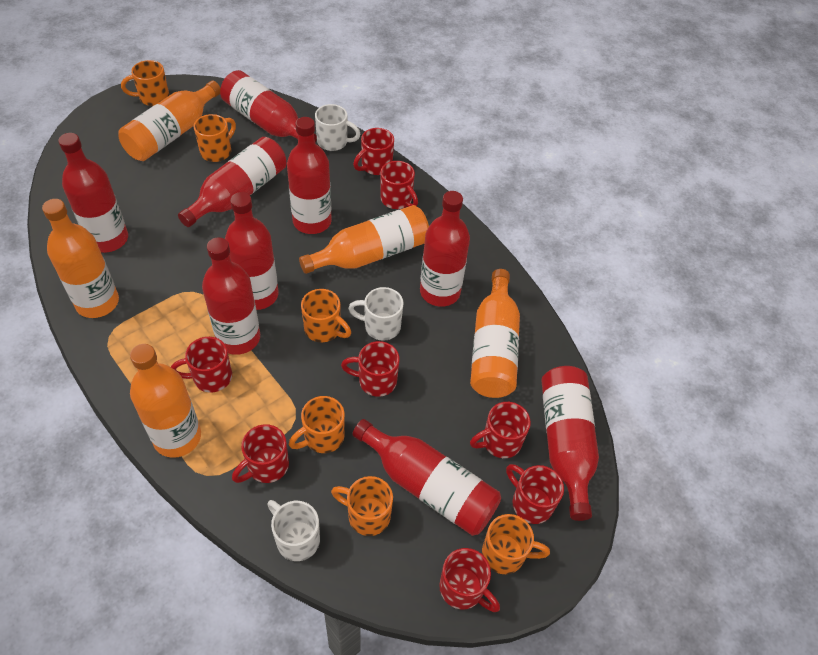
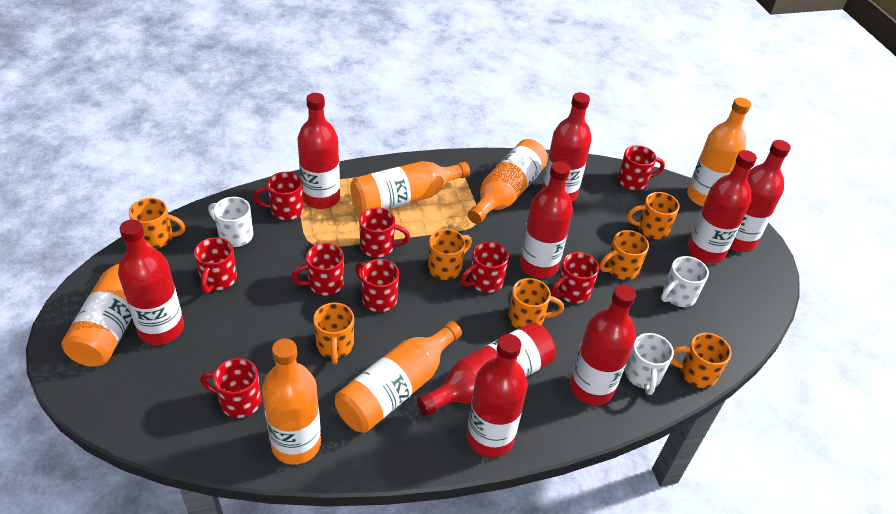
orange bottle: [42,199,119,318] [118,81,221,161] [130,344,201,458] [299,205,429,274] [470,269,520,398] = 5 -> [62,242,152,367] [262,339,321,465] [335,321,462,433] [350,161,470,214] [468,139,548,224] [687,97,751,207] = 6
orange mug: [121,60,169,106] [194,114,236,162] [289,396,345,453] [301,289,351,342] [331,476,393,536] [482,514,550,574] = 6 -> [129,198,185,249] [313,303,354,364] [428,229,472,280] [508,278,564,329] [600,230,649,280] [627,192,680,239] [671,333,731,388] = 7
red mug: [171,337,232,393] [232,424,289,483] [341,341,399,397] [353,128,394,175] [380,161,418,209] [439,548,500,612] [470,402,531,458] [506,464,564,524] = 8 -> [194,237,237,294] [200,358,261,418] [253,172,304,220] [291,243,344,295] [355,259,399,312] [359,207,410,258] [460,241,509,293] [551,252,599,303] [618,145,665,190] = 9

